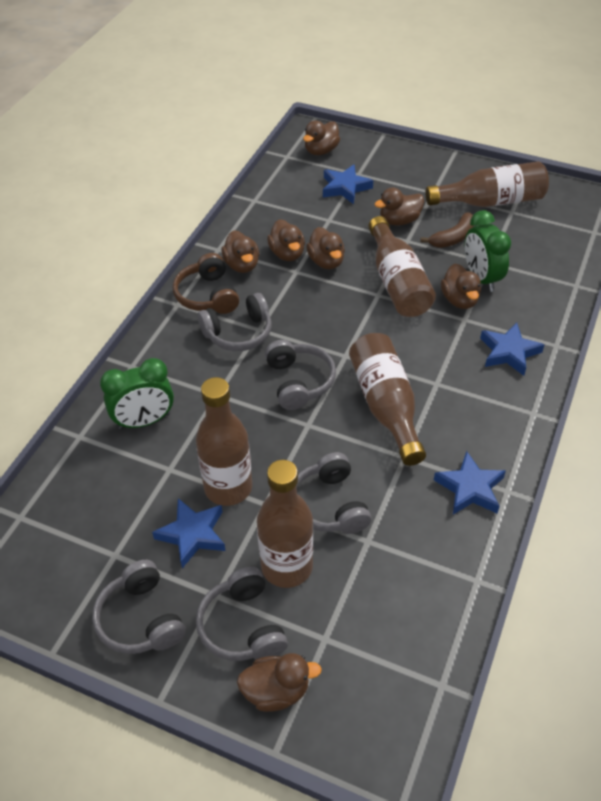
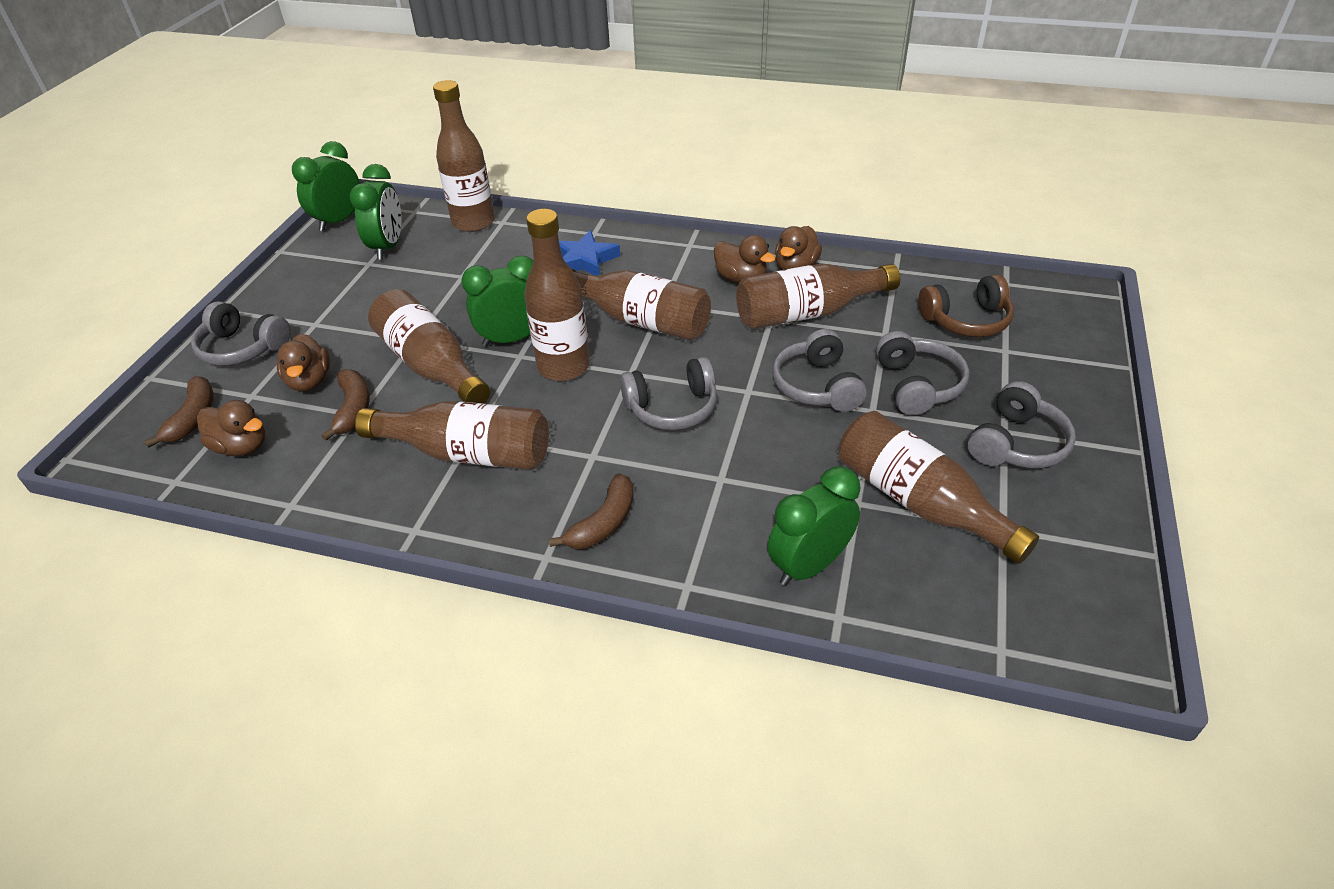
blue star: [152,498,226,568] [323,164,373,204] [434,451,506,514] [480,322,544,376] = 4 -> [559,230,620,276] = 1
brown banana: [420,212,474,248] = 1 -> [144,376,213,448] [321,369,370,441] [549,473,634,549] = 3
brown bottle: [196,377,252,506] [257,460,313,588] [349,333,426,466] [368,216,436,317] [426,161,549,207] = 5 -> [355,401,549,470] [368,289,490,404] [433,80,495,232] [524,209,590,381] [572,269,711,340] [736,264,900,329] [839,411,1039,564] = 7
brown duck: [221,230,259,273] [237,653,322,712] [267,219,305,261] [303,120,340,155] [306,227,345,269] [375,187,424,226] [441,264,481,309] = 7 -> [197,400,266,456] [277,334,330,392] [714,235,775,283] [775,226,822,270] = 4
green clock: [100,358,174,430] [465,210,511,292] = 2 -> [292,141,360,232] [350,164,401,260] [462,256,533,347] [767,466,860,586] = 4

